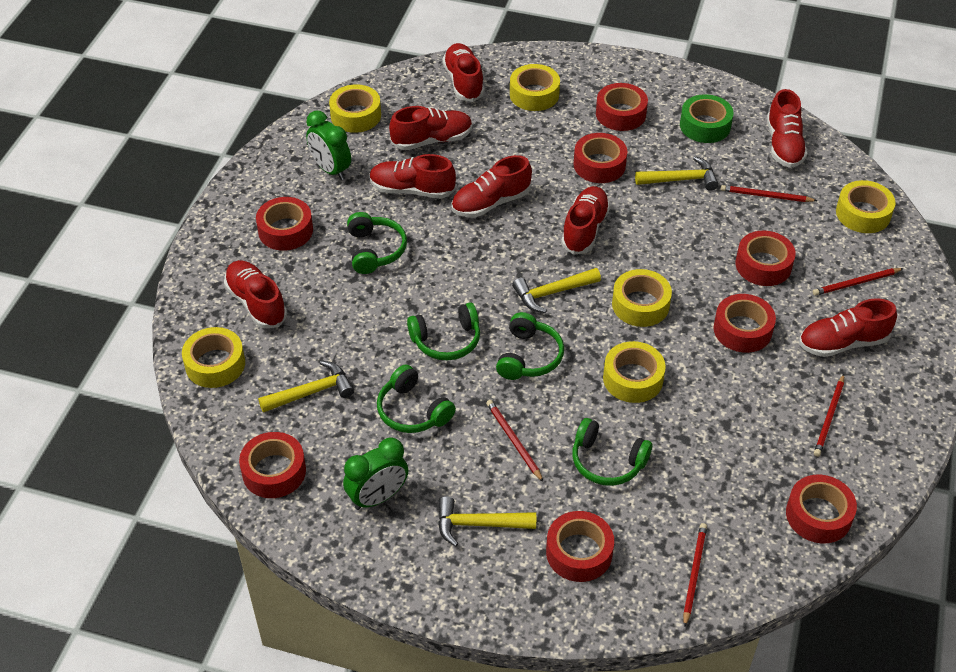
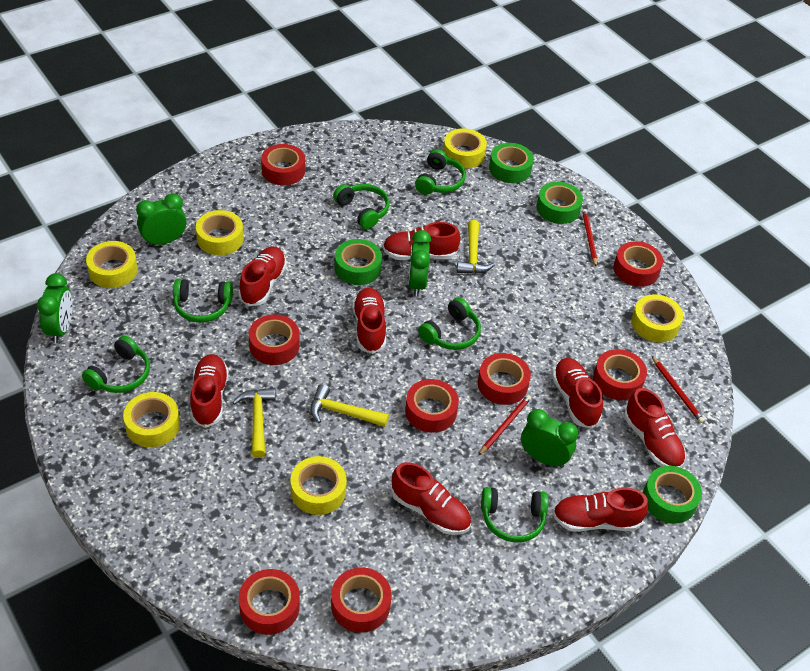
green clock: [306,110,351,180] [343,437,408,510] = 2 -> [37,273,73,343] [136,193,186,246] [408,230,431,296] [521,409,578,468] = 4
green headphones: [347,212,407,274] [377,365,456,433] [407,302,480,360] [496,312,564,380] [572,418,652,486] = 5 -> [82,336,150,393] [173,279,233,323] [333,184,389,230] [415,149,466,195] [418,297,481,350] [481,487,549,542] = 6
green tape: [680,94,734,143] = 1 -> [335,239,382,285] [489,143,534,183] [536,182,583,224] [643,466,702,524] = 4
red pencil: [486,400,543,482] [683,523,707,627] [720,185,817,202] [813,268,904,296] [814,374,844,457] = 5 -> [478,395,531,456] [582,209,597,267] [652,356,704,423] = 3
yellow hammer: [258,361,354,413] [438,496,536,547] [512,268,601,313] [635,157,718,191] = 4 -> [232,388,276,458] [310,384,389,427] [457,220,495,274] = 3

